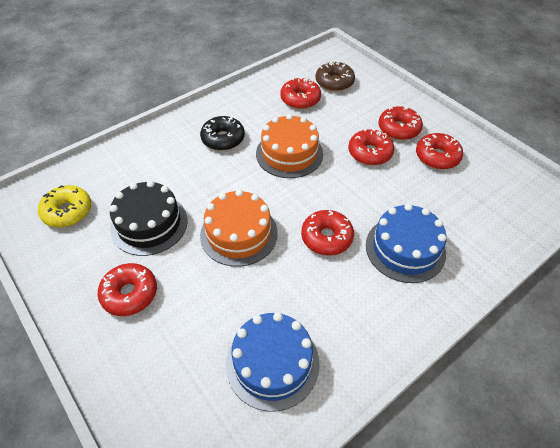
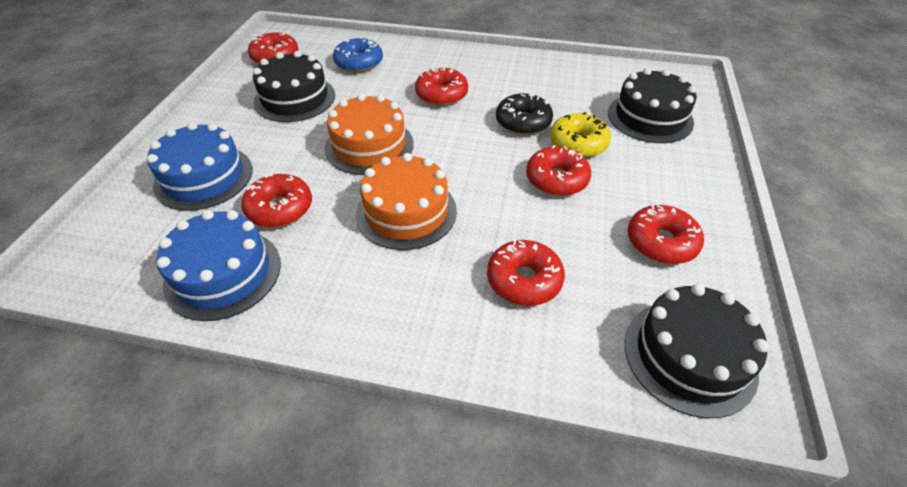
black cake: [110,180,188,256] = 1 -> [253,51,335,122] [608,68,697,143] [625,284,769,418] = 3
blue donut: none = 0 -> [333,37,383,73] = 1
brown donut: [316,61,355,91] = 1 -> none = 0

